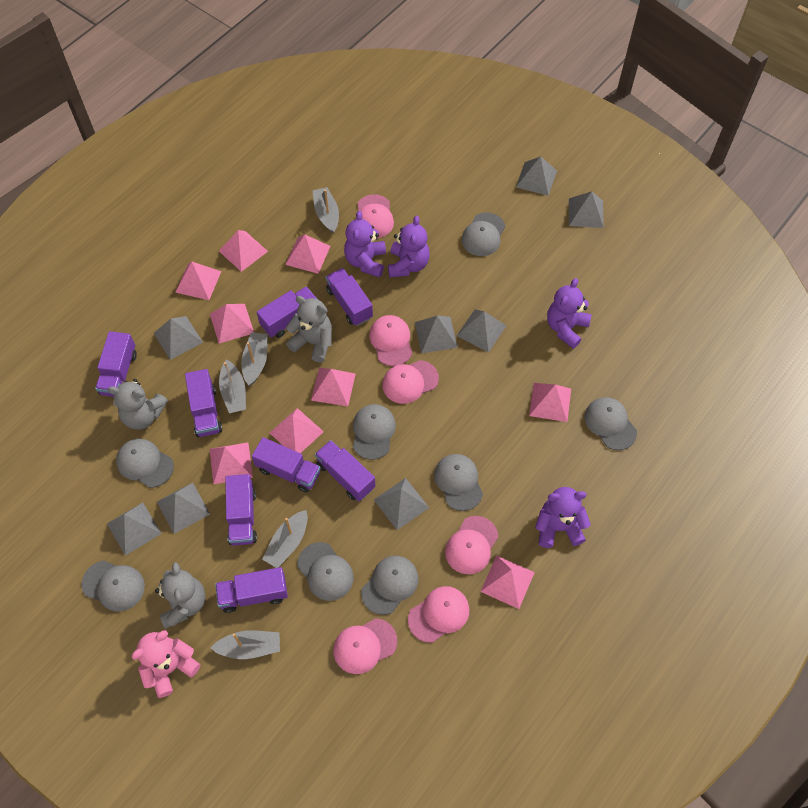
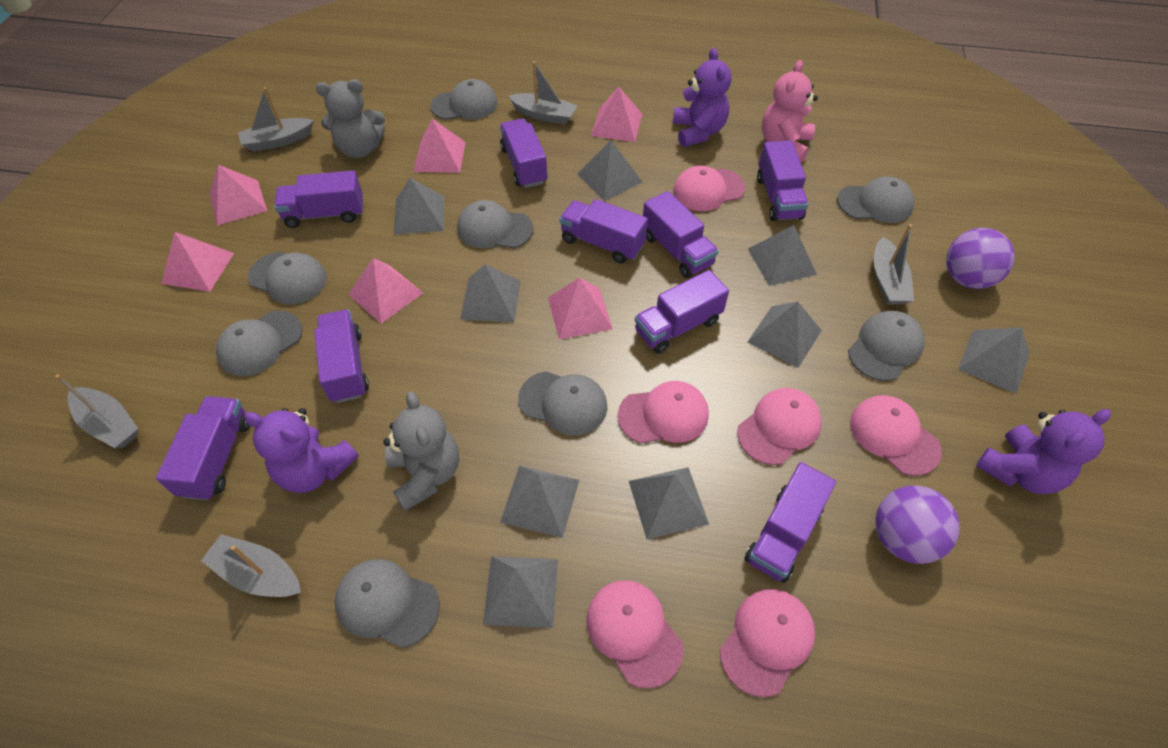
grey pyramid: [107,503,162,556] [154,316,203,360] [157,482,210,534] [374,478,429,530] [415,316,458,353] [457,309,506,353] [516,156,557,196] [569,191,604,228] = 8 -> [394,178,445,234] [460,264,521,323] [483,556,558,628] [500,466,579,538] [577,140,642,201] [629,467,709,539] [748,225,817,286] [748,302,822,368] [958,327,1030,394] = 9
grey teddy bear: [108,379,168,430] [155,562,205,629] [286,296,332,363] = 3 -> [316,79,385,158] [383,392,459,511] = 2
pink pyramid: [175,262,221,300] [210,304,254,343] [210,442,253,484] [219,230,268,272] [270,408,324,453] [285,235,330,274] [311,368,356,406] [480,555,535,609] [529,383,571,422] = 9 -> [161,232,234,292] [209,165,267,226] [348,258,423,324] [413,119,466,173] [548,278,613,339] [591,86,642,142] = 6
purple ball: none = 0 -> [875,486,960,564] [946,228,1015,289] = 2
purple teddy bear: [344,211,386,277] [388,216,430,278] [535,487,591,548] [547,278,592,349] = 4 -> [244,408,359,493] [673,48,732,147] [976,409,1111,494] = 3
purple truck: [95,331,137,397] [185,369,222,437] [215,567,288,613] [225,474,257,546] [252,437,320,493] [257,287,317,338] [315,440,375,501] [326,268,373,326] = 8 -> [156,396,250,501] [274,170,363,228] [314,310,369,403] [500,119,548,188] [560,199,648,264] [635,270,729,354] [643,191,719,278] [744,462,836,583] [757,140,809,221] = 9

